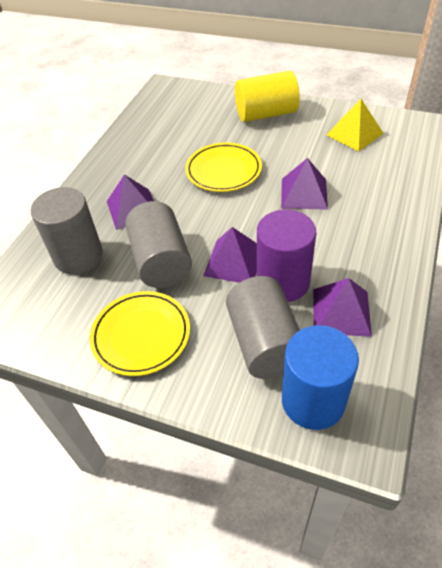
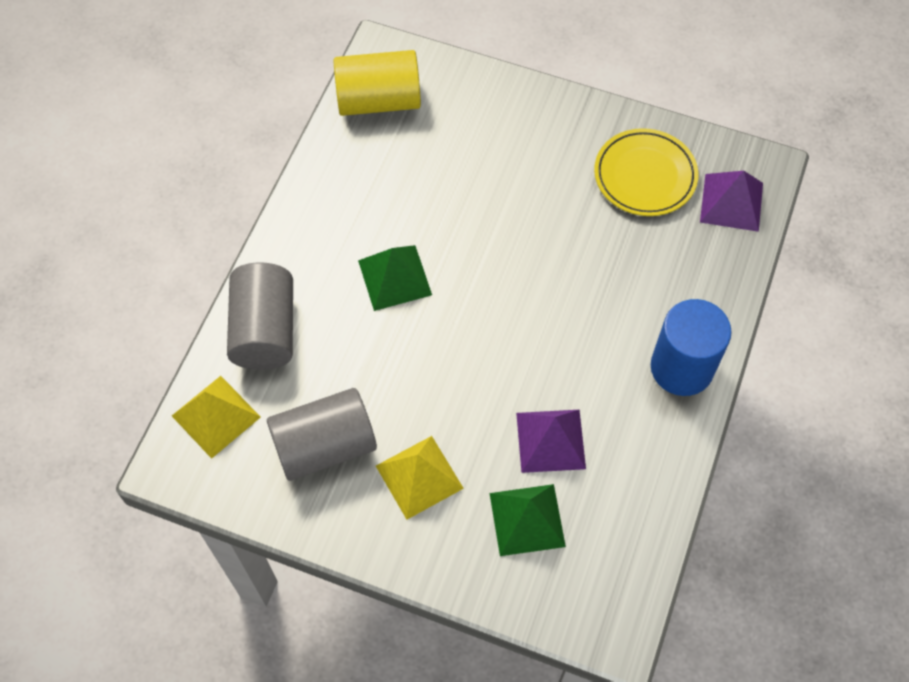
green pyramid: none = 0 -> [358,245,432,311] [490,484,566,556] = 2
grey cylinder: [30,187,103,274] [125,201,192,288] [226,276,300,379] = 3 -> [227,262,293,370] [267,388,377,481] = 2
purple cylinder: [257,210,316,302] = 1 -> none = 0
purple pyramid: [107,174,154,230] [203,227,257,283] [281,158,328,210] [313,278,372,337] = 4 -> [516,410,586,473] [700,171,763,232] = 2
yellow plate: [90,291,190,376] [185,143,262,192] = 2 -> [594,128,698,216] = 1
yellow pyramid: [326,99,384,152] = 1 -> [172,376,261,459] [376,436,464,520] = 2

